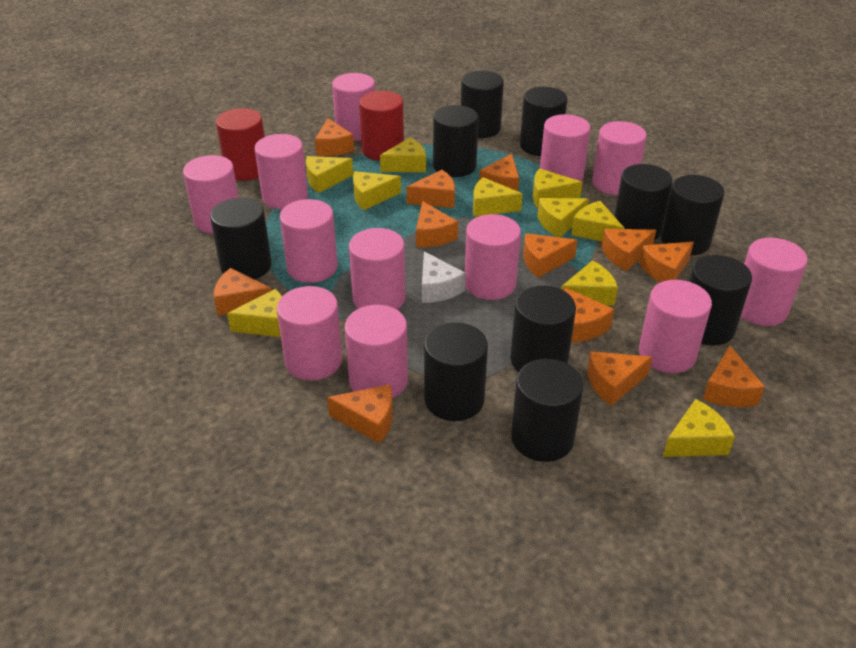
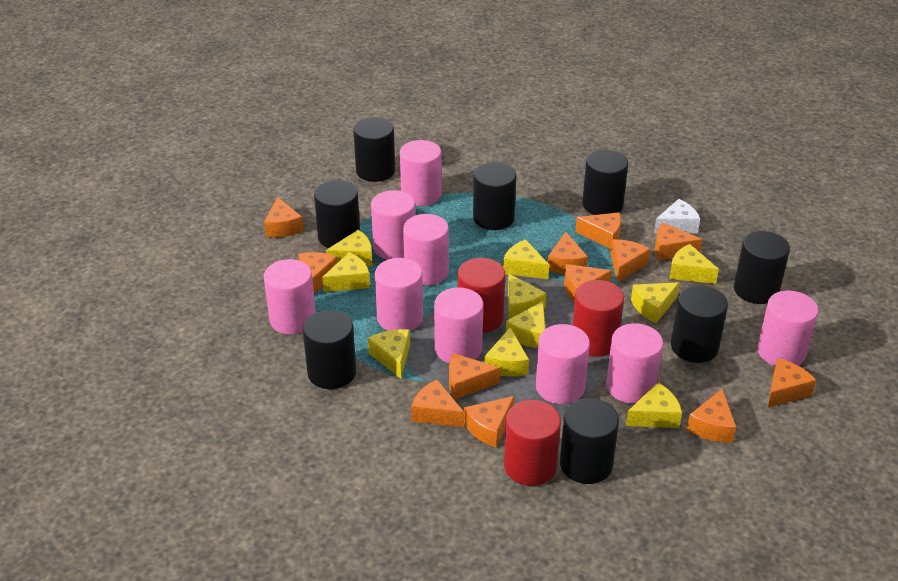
black cylinder: [210,198,272,279] [424,322,488,421] [433,105,479,177] [461,71,504,138] [510,285,576,372] [511,359,584,462] [520,87,567,156] [614,164,673,241] [661,175,725,255] [689,255,752,345] = 10 -> [303,310,356,389] [314,180,360,248] [353,118,395,182] [473,162,516,230] [560,398,619,484] [582,150,628,215] [671,285,728,363] [734,231,790,304] = 8
pink cylinder: [183,155,239,233] [255,134,308,209] [277,286,343,380] [280,199,338,283] [332,73,375,141] [345,305,408,398] [349,228,406,310] [465,214,521,300] [540,114,590,181] [592,121,647,195] [639,280,712,373] [741,238,808,326] = 12 -> [264,259,316,335] [371,190,415,260] [375,258,423,331] [400,140,442,206] [403,214,449,286] [434,287,483,363] [536,324,590,404] [606,323,663,404] [757,291,818,366] = 9
red cylinder: [216,108,265,181] [359,91,404,161] = 2 -> [458,258,505,333] [504,400,561,486] [572,280,624,357] = 3

